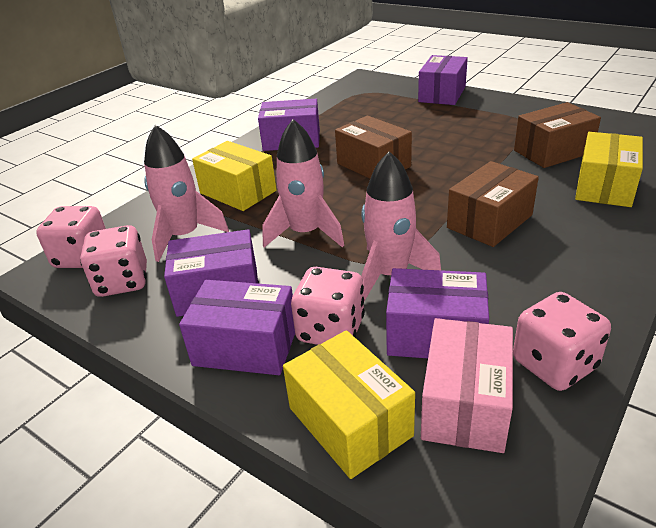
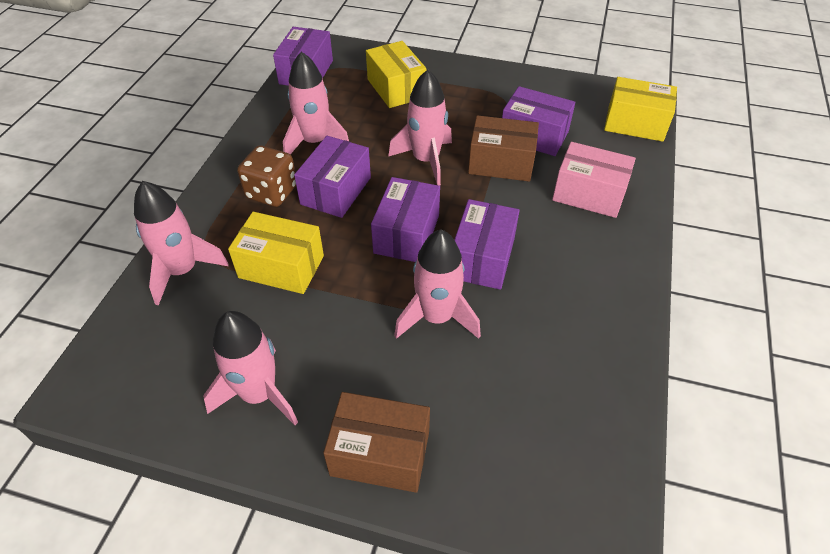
brown box: [335,116,412,179] [447,161,539,247] [514,102,601,168] = 3 -> [323,392,430,493] [468,115,539,182] = 2
brown dice: none = 0 -> [237,145,296,207] = 1
pink dice: [36,206,106,268] [80,225,147,297] [291,267,365,345] [513,292,611,391] = 4 -> none = 0
pink rocket: [144,125,229,262] [262,119,344,247] [361,151,441,301] = 3 -> [134,181,229,306] [203,311,298,425] [283,52,349,155] [388,70,452,186] [394,230,481,339] = 5

